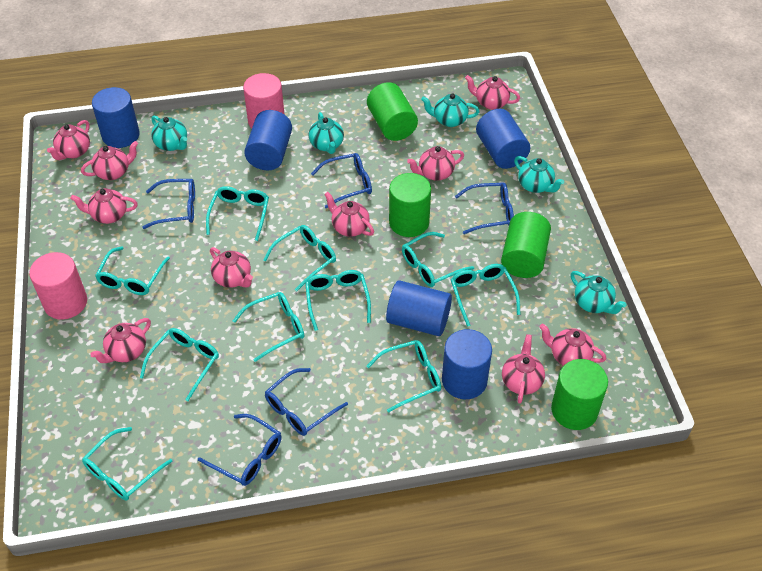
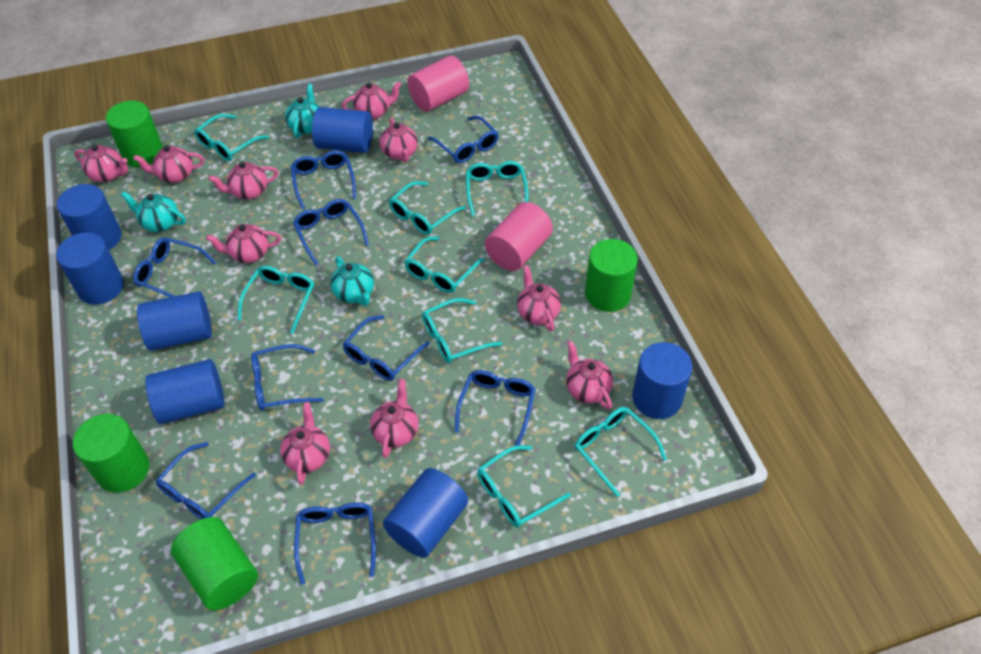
blue cylinder: [92,87,140,148] [244,110,292,170] [386,280,452,336] [442,329,492,399] [476,109,530,169] = 5 -> [56,232,124,305] [57,184,122,250] [137,292,212,351] [145,359,225,424] [312,107,373,153] [383,468,468,558] [632,342,692,419] = 7
blue glasses: [142,179,195,229] [198,414,282,486] [265,368,348,436] [311,153,372,208] [455,183,514,234] = 5 -> [133,238,216,297] [156,442,256,519] [251,344,324,410] [291,151,356,210] [293,199,369,266] [294,502,376,585] [342,315,430,381] [428,116,499,163] [455,370,536,446] = 9
turquoise glasses: [82,427,173,501] [95,246,170,295] [140,328,219,401] [206,186,269,241] [233,292,304,362] [263,225,336,291] [305,270,371,331] [366,340,441,413] [402,232,474,287] [450,264,521,327] = 10 -> [194,114,269,161] [237,266,314,334] [389,181,466,235] [404,236,484,293] [422,298,502,363] [466,161,528,216] [477,445,571,527] [575,407,667,497] = 8
turquoise teapot: [151,116,187,151] [309,112,344,154] [421,93,480,127] [514,156,564,193] [571,271,627,314] = 5 -> [121,192,186,232] [285,84,319,138] [330,256,374,306] = 3

